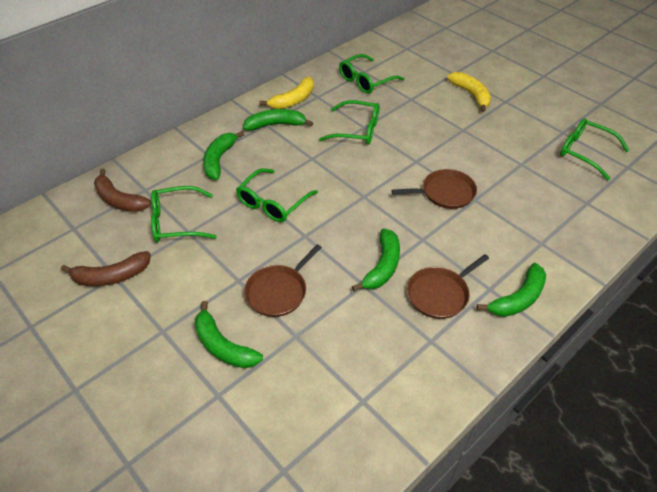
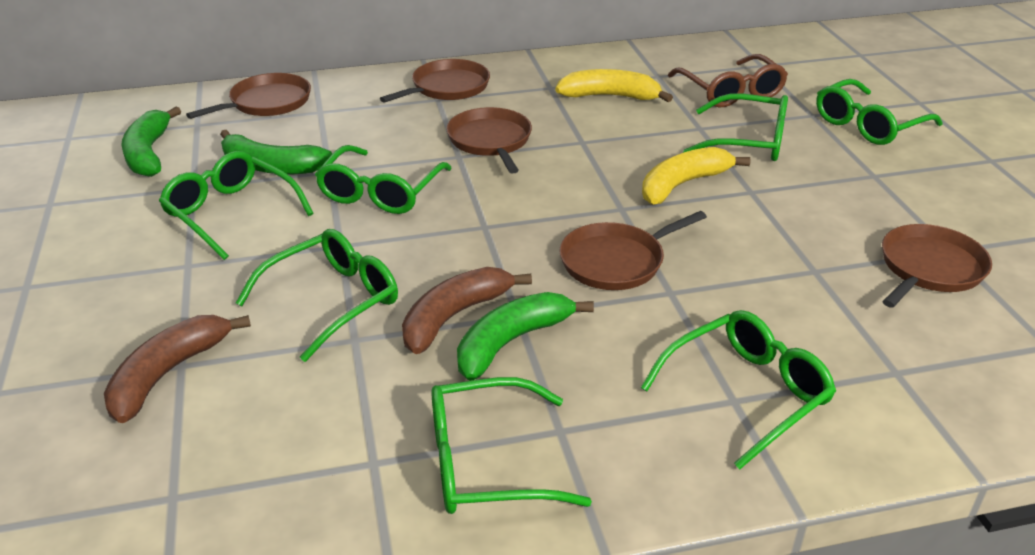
brown glasses: none = 0 -> [668,54,788,107] = 1
brown pan: [244,244,322,317] [392,169,477,209] [407,254,489,319] = 3 -> [186,73,311,119] [380,59,490,103] [446,107,532,174] [559,211,707,290] [882,224,992,308] = 5
green banana: [194,301,263,368] [203,131,244,180] [243,109,313,131] [352,228,400,291] [477,263,546,317] = 5 -> [121,106,181,177] [220,130,332,175] [457,292,594,381] = 3
green glasses: [151,186,217,242] [236,168,318,222] [319,100,379,145] [339,54,404,94] [560,118,630,180] = 5 -> [159,151,314,260] [236,229,398,362] [315,145,452,214] [431,377,592,514] [641,310,836,469] [683,93,788,161] [816,79,943,145] = 7

